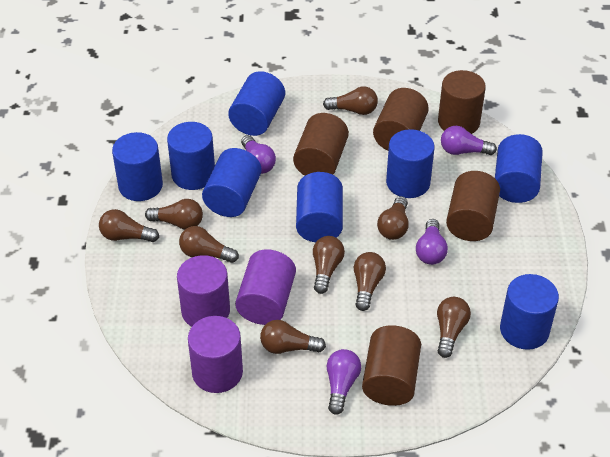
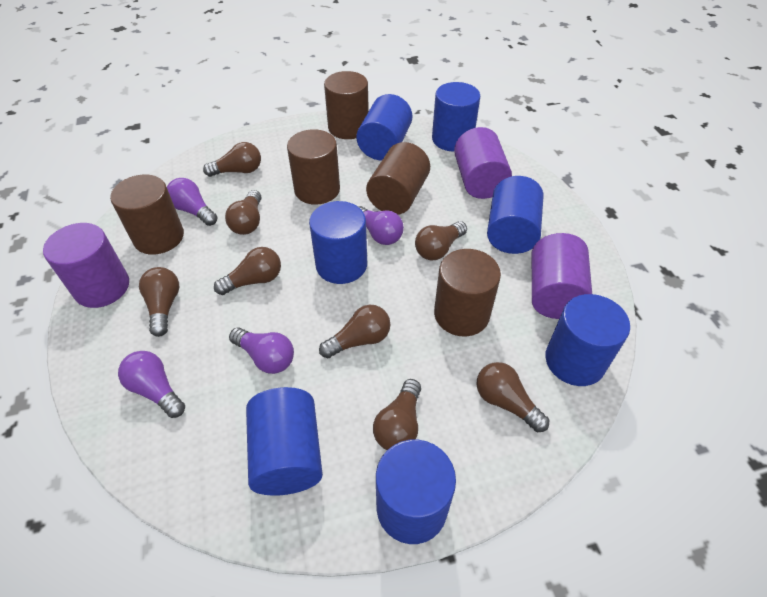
blue cylinder: [112,132,163,201] [167,122,215,190] [202,148,262,217] [228,71,285,136] [296,172,343,242] [386,129,435,198] [495,134,543,203] [500,274,559,350] = 8 -> [246,387,323,496] [309,201,367,284] [356,94,412,160] [376,439,456,544] [432,82,480,152] [487,176,543,254] [545,294,630,386] = 7
brown light bulb: [99,209,159,242] [145,199,203,230] [179,226,239,263] [260,320,326,354] [313,236,345,294] [323,86,378,115] [354,252,386,311] [377,196,409,240] [437,297,471,358] = 9 -> [139,267,179,337] [203,142,261,177] [214,247,281,295] [225,190,262,235] [319,305,390,358] [373,379,421,450] [415,221,467,260] [477,362,549,432] = 8

